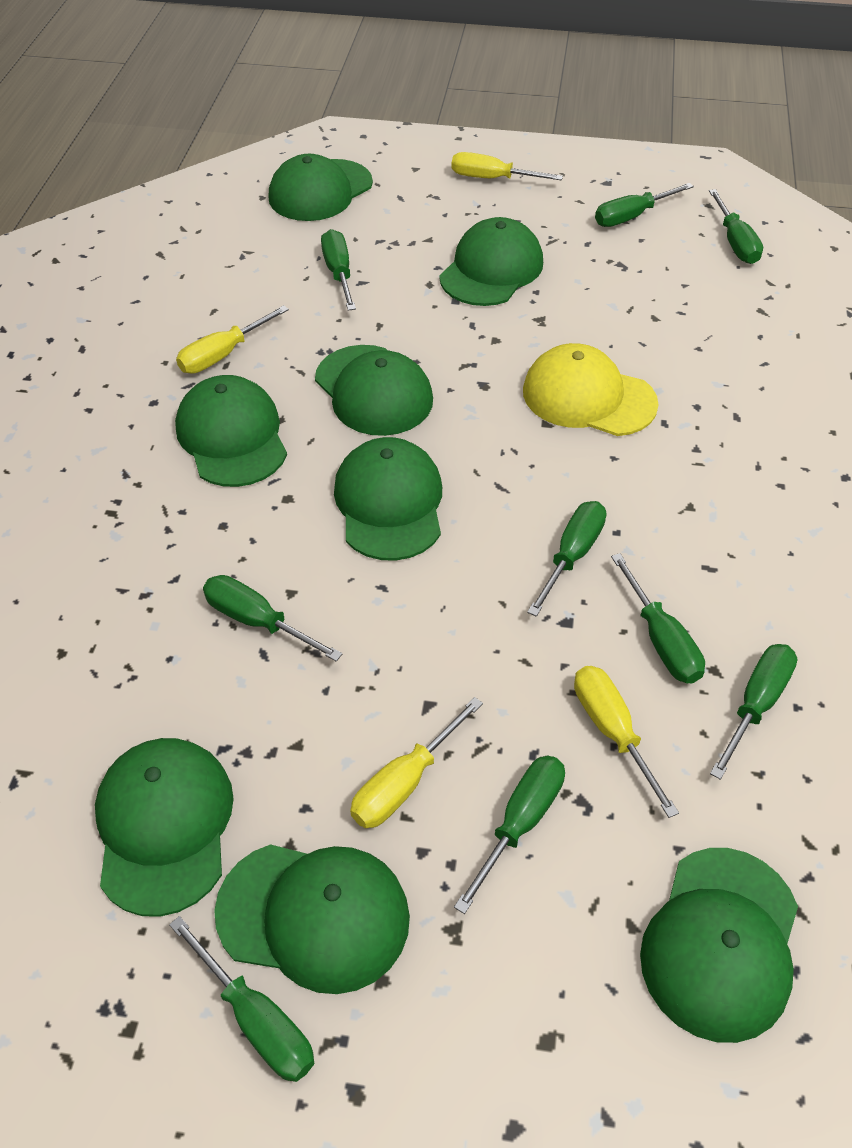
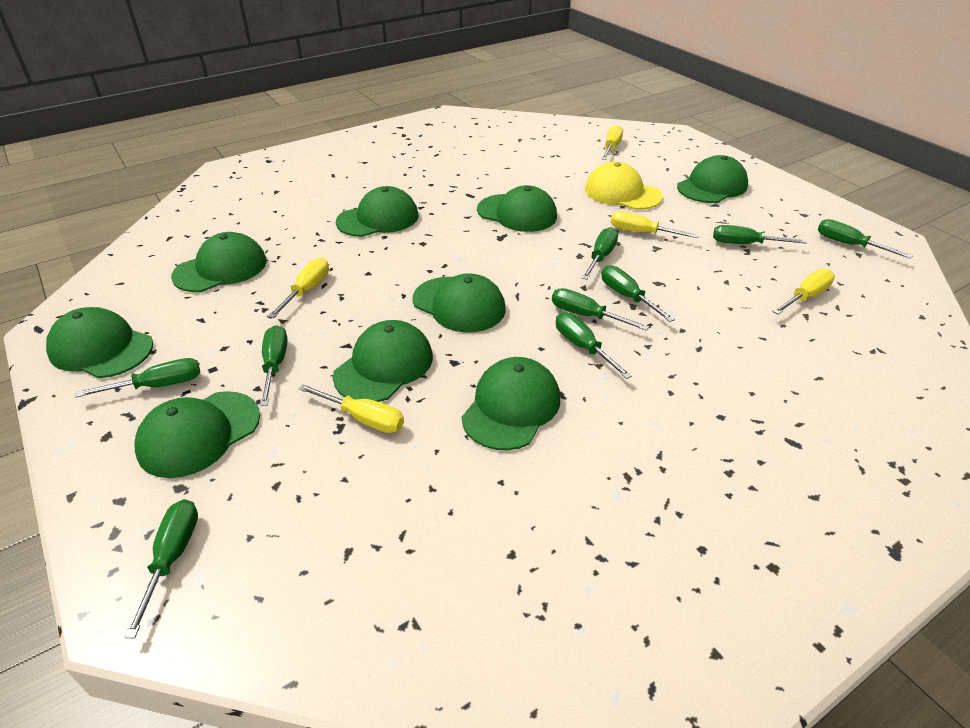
green cap: [95,738,234,917] [175,375,287,487] [214,844,410,994] [268,154,373,221] [315,345,433,436] [334,437,442,561] [439,217,543,306] [640,848,798,1043] = 8 -> [46,307,153,378] [134,391,260,478] [171,232,267,292] [333,320,433,402] [336,186,418,237] [413,273,506,332] [461,357,560,450] [477,185,557,232] [677,155,748,203] = 9
yellow screwdriver: [176,305,289,374] [350,697,483,828] [451,152,563,180] [574,666,679,818] = 4 -> [268,258,329,318] [298,384,404,433] [601,125,623,160] [611,211,699,238] [772,269,835,315] = 5

